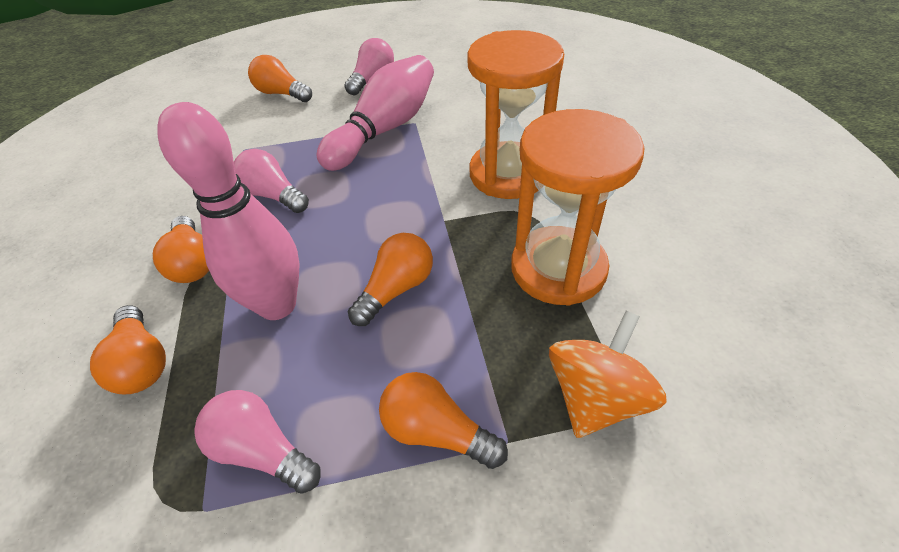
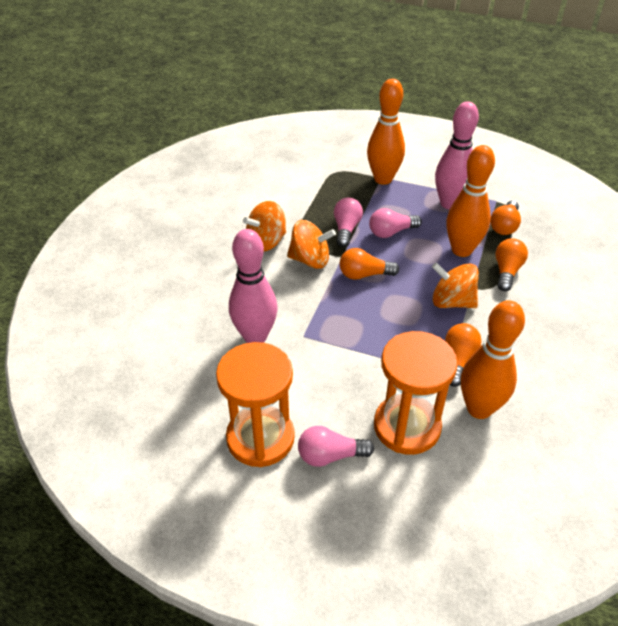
orange bowling pin: none = 0 -> [367,79,405,185] [446,145,495,257] [461,300,525,419] = 3
orange light bulb: [90,305,166,395] [153,216,209,283] [248,55,312,102] [348,233,433,326] [379,372,508,469] = 5 -> [340,248,399,280] [445,323,482,387] [490,200,521,235] [496,238,528,291] = 4
orange spinning top: [549,311,667,438] = 1 -> [243,201,286,251] [287,220,336,269] [432,262,479,308] = 3

